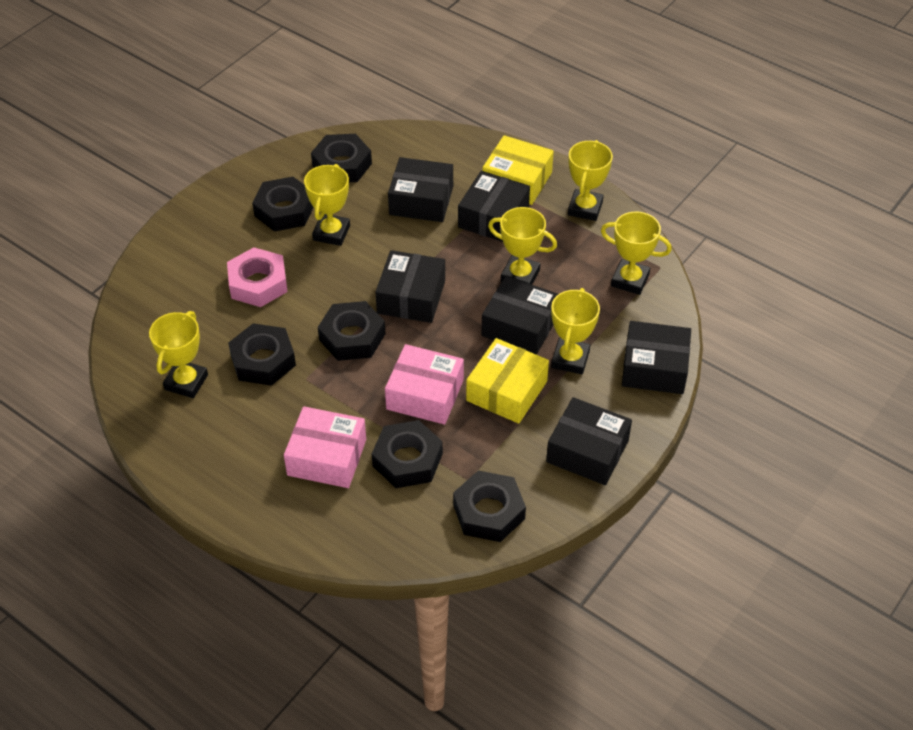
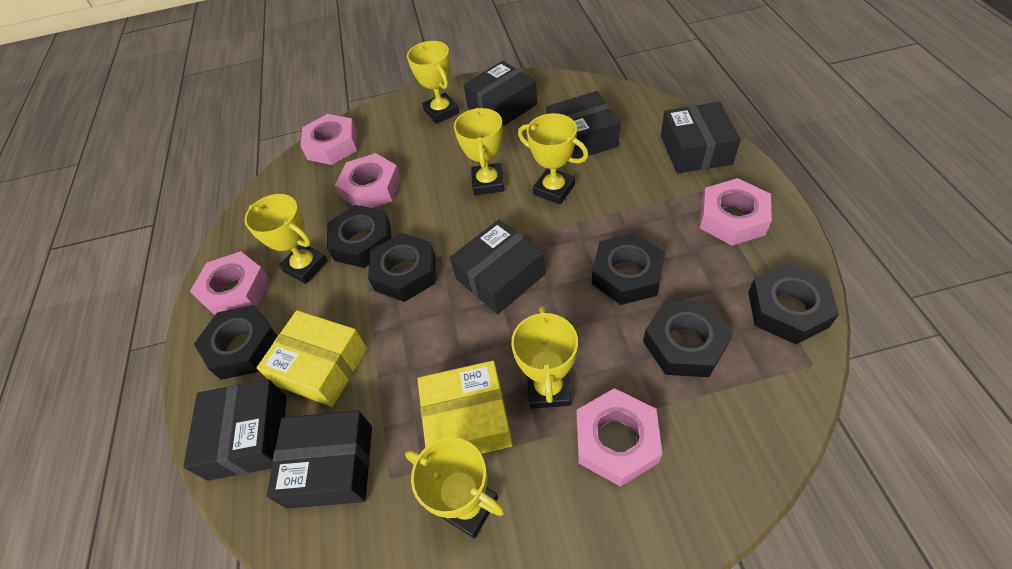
pink box: [284,406,366,488] [385,344,464,425] = 2 -> none = 0
pink nut: [227,247,287,307] = 1 -> [190,251,270,315] [300,114,357,165] [335,153,401,208] [577,388,662,487] [700,178,772,246] = 5

